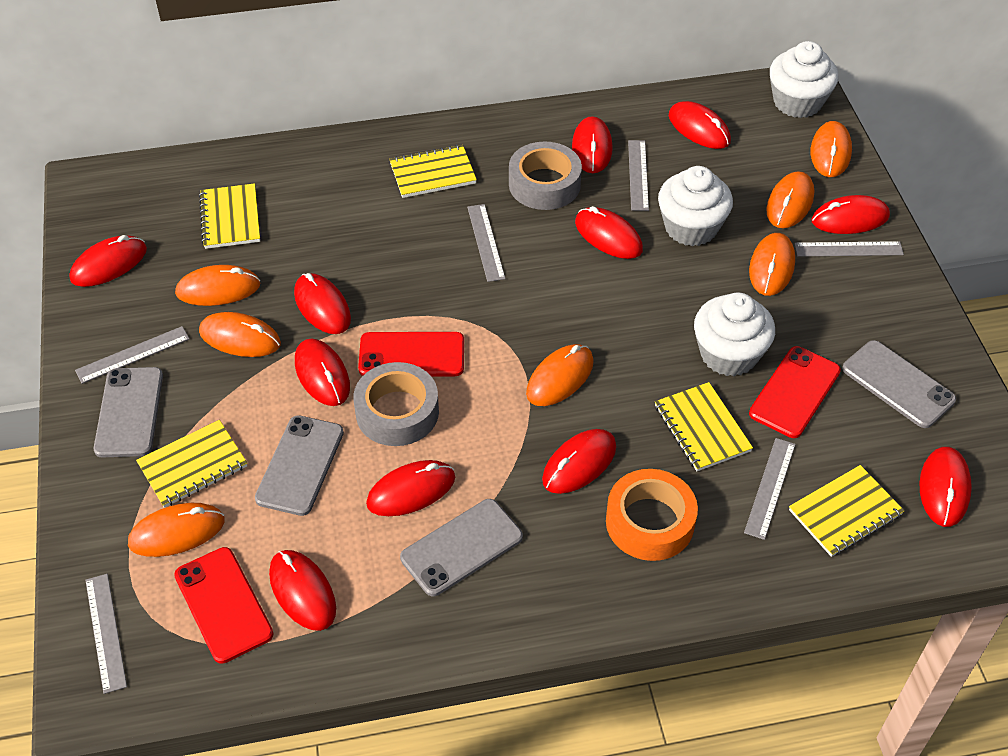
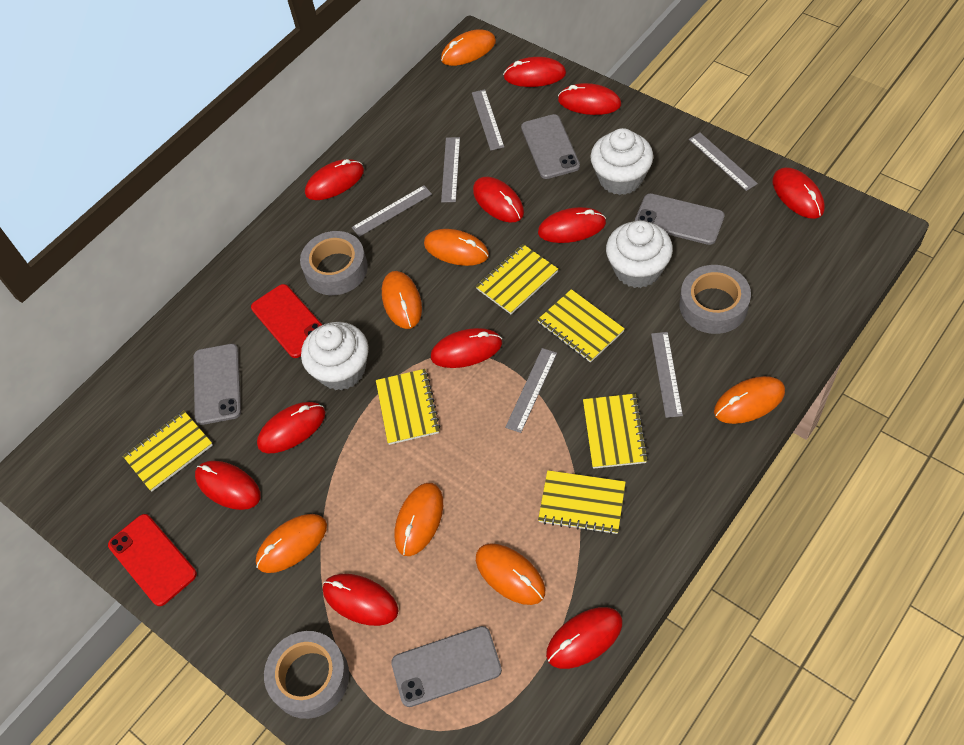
grey tape: [353,362,439,446] [509,142,582,210] = 2 -> [264,631,349,719] [300,231,368,295] [680,265,751,334] = 3
orange tape: [606,469,698,561] = 1 -> none = 0
red phone: [174,547,274,664] [358,332,464,377] [749,346,841,438] = 3 -> [108,514,197,606] [251,284,322,358] = 2
yellow notebook: [136,420,247,508] [199,183,260,249] [389,144,477,198] [655,382,753,471] [789,465,904,557] = 5 -> [123,411,213,491] [376,369,440,445] [475,244,558,314] [537,289,625,363] [538,470,626,535] [583,394,648,469] = 6

